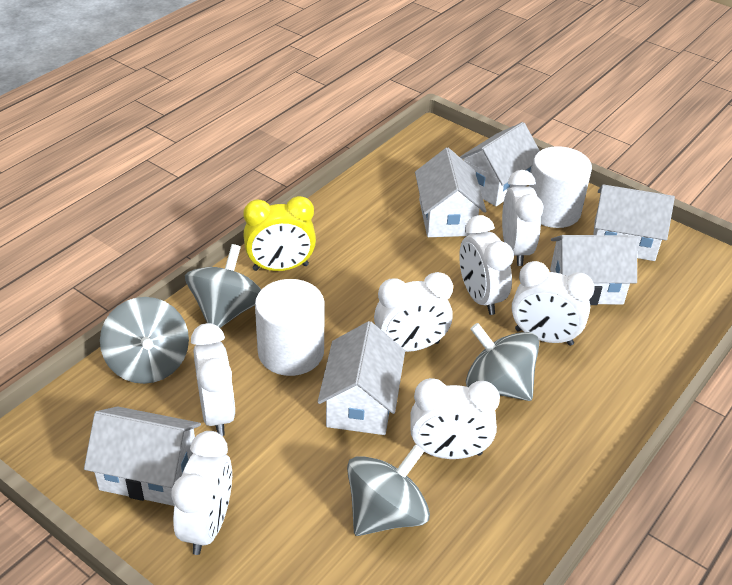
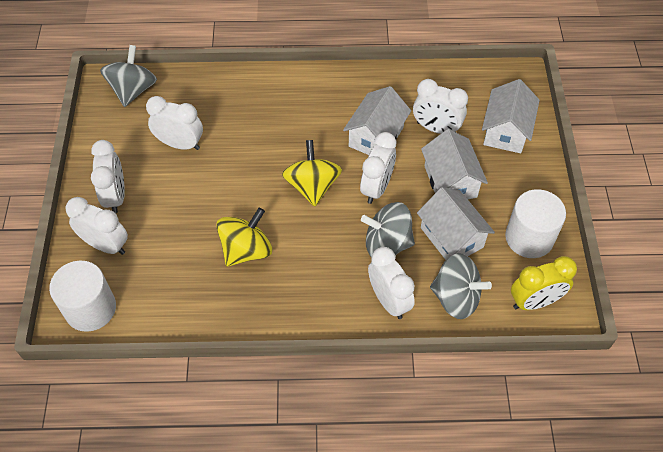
grey spinning top: [100,297,189,384] [185,244,261,328] [347,444,430,536] [466,323,539,401] = 4 -> [100,45,157,107] [361,202,415,257] [430,253,492,319] = 3
white clock: [171,431,232,555] [191,323,235,436] [374,272,453,352] [410,378,500,459] [459,215,514,315] [502,170,544,266] [512,261,595,346] = 7 -> [65,197,128,255] [91,140,125,214] [146,96,203,150] [360,132,396,204] [368,247,415,319] [413,79,468,134] = 6
white house: [84,406,201,506] [318,321,405,435] [415,148,486,237] [460,122,540,206] [550,235,637,305] [593,184,675,261] = 6 -> [343,86,411,155] [417,187,495,260] [421,129,488,199] [482,79,540,153] = 4
yellow spinning top: none = 0 -> [216,208,272,267] [282,140,342,207] = 2

